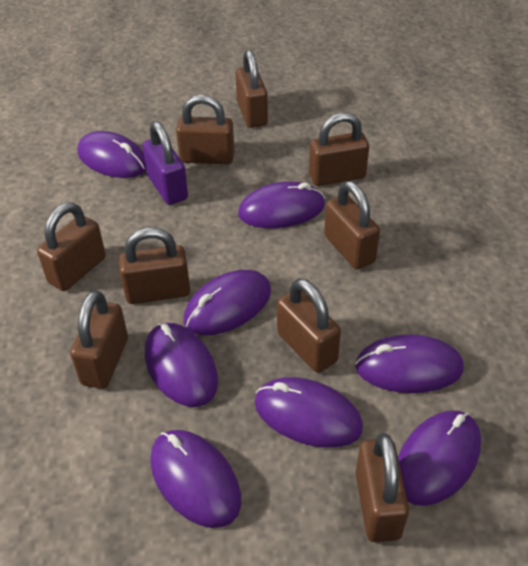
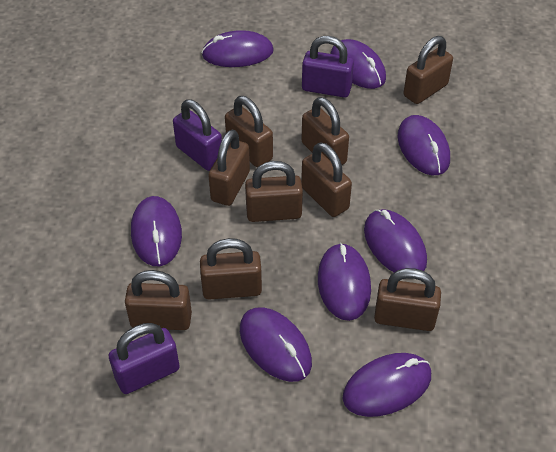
purple padlock: [142,121,188,205] = 1 -> [108,323,180,394] [173,99,222,171] [302,36,354,98] = 3

